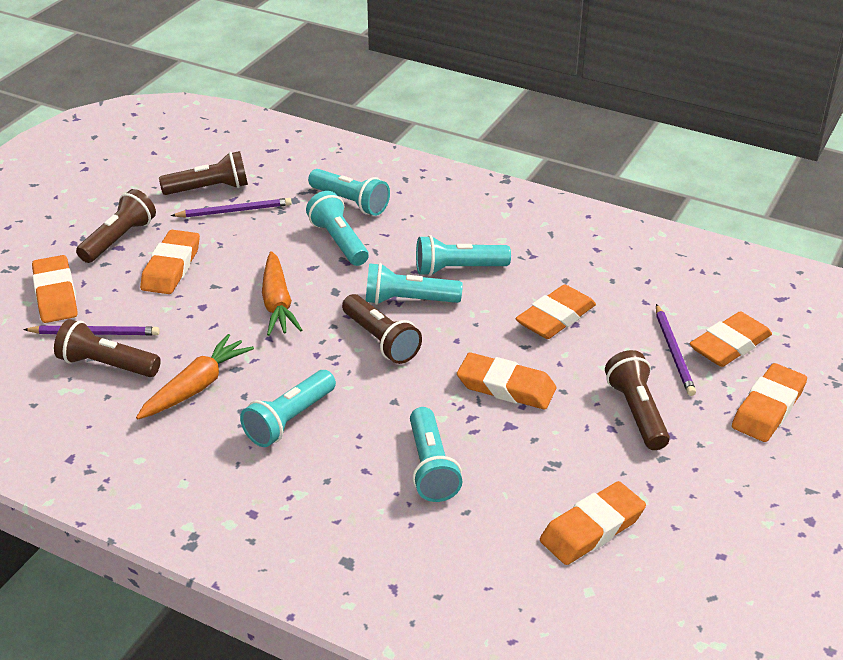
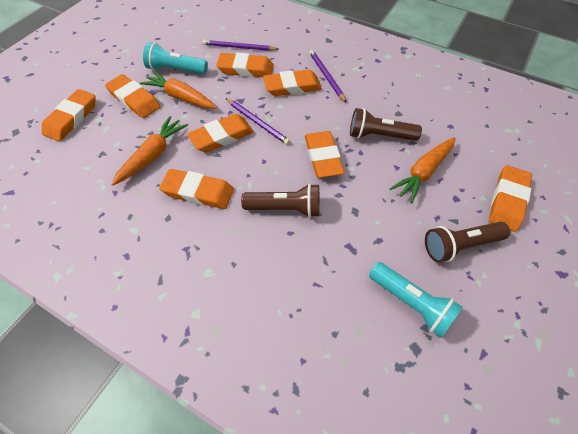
brown flashlight: [54,319,161,377] [76,189,156,263] [159,151,248,195] [342,294,422,364] [605,350,670,450] = 5 -> [241,183,320,218] [350,108,422,141] [425,222,510,263] = 3
orange carrot: [136,334,254,419] [262,251,302,336] = 2 -> [112,116,188,185] [140,71,217,108] [390,137,456,204] = 3
orange eraser: [32,255,78,323] [140,230,200,294] [457,352,556,410] [516,284,596,339] [540,481,646,565] [689,312,772,367] [732,363,807,442] = 7 -> [42,89,96,142] [105,74,161,118] [159,169,234,209] [187,114,254,153] [216,53,274,77] [263,70,322,96] [305,131,344,178] [489,165,532,232] = 8
turquoise flashlight: [240,370,336,447] [306,191,369,266] [308,169,390,216] [366,263,463,305] [410,407,462,502] [416,235,511,276] = 6 -> [143,43,208,74] [369,262,462,338] = 2

